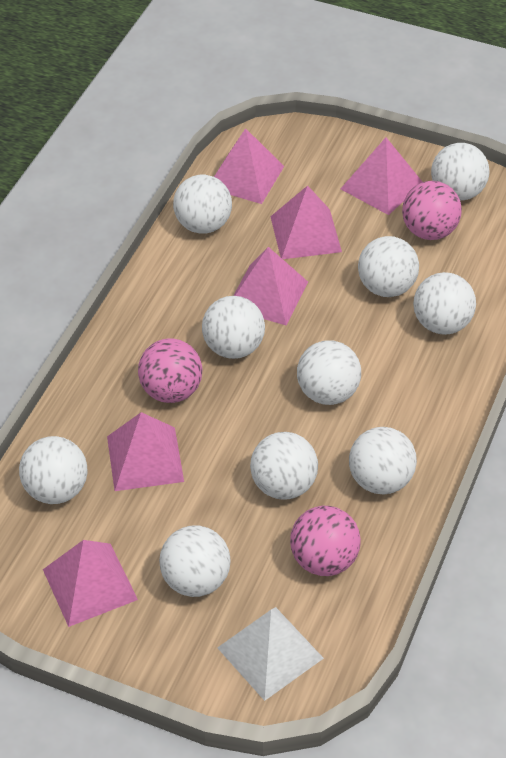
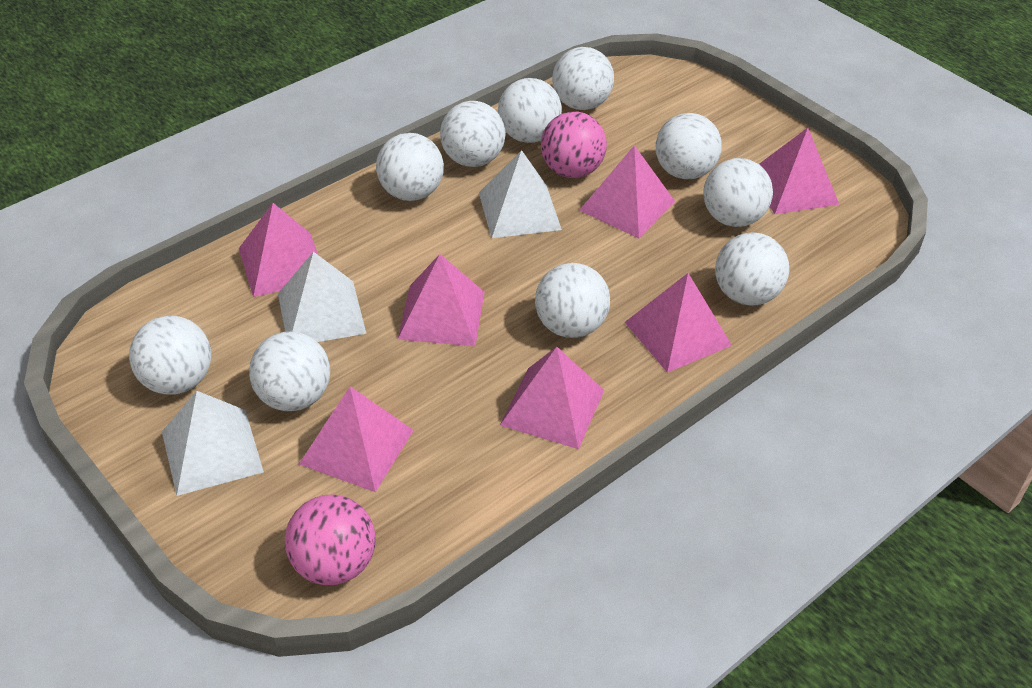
pink ball: [138,338,203,403] [290,506,361,576] [402,181,462,240] = 3 -> [285,495,376,585] [541,112,607,178] = 2
pink pyramid: [43,540,138,627] [107,412,184,491] [214,128,284,204] [233,247,308,325] [270,185,342,259] [341,138,422,215] = 6 -> [239,203,318,297] [299,386,414,492] [398,254,485,346] [500,347,604,449] [579,145,675,238] [625,273,732,373] [759,128,839,214] = 7
white pyramid: [217,607,324,701] = 1 -> [162,391,264,496] [278,252,366,342] [479,150,562,238] = 3

